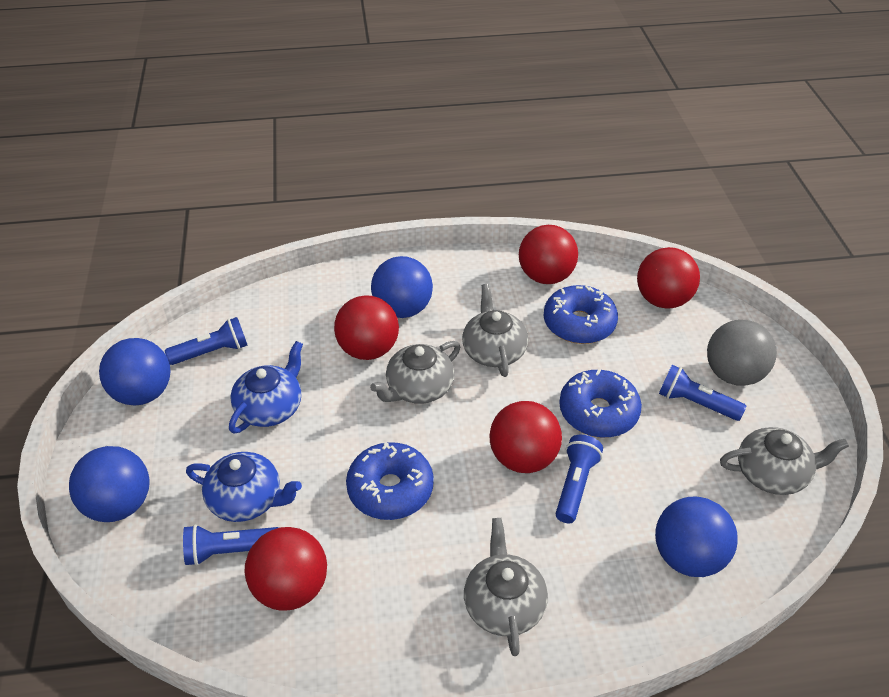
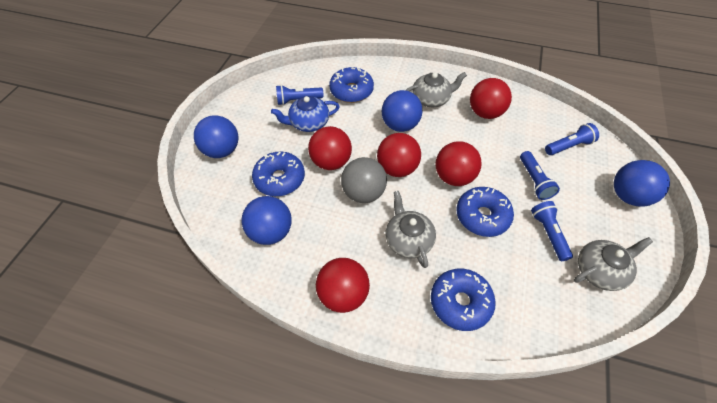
blue donut: [346,442,434,520] [544,285,618,344] [559,369,642,438] = 3 -> [252,152,305,196] [329,67,374,103] [431,269,496,331] [456,187,514,237] = 4
blue teapot: [186,452,302,522] [229,341,303,434] = 2 -> [271,96,340,132] = 1
grey teapot: [370,341,460,404] [462,284,528,377] [464,518,548,656] [720,427,849,495] = 4 -> [385,191,436,268] [405,72,467,107] [574,237,653,291] = 3

